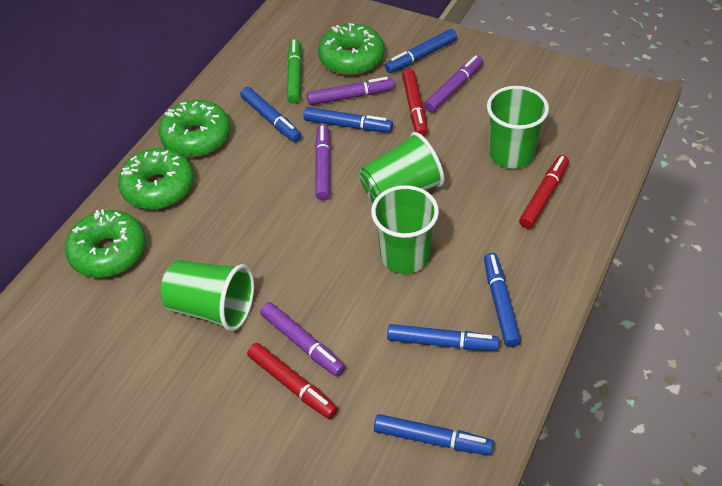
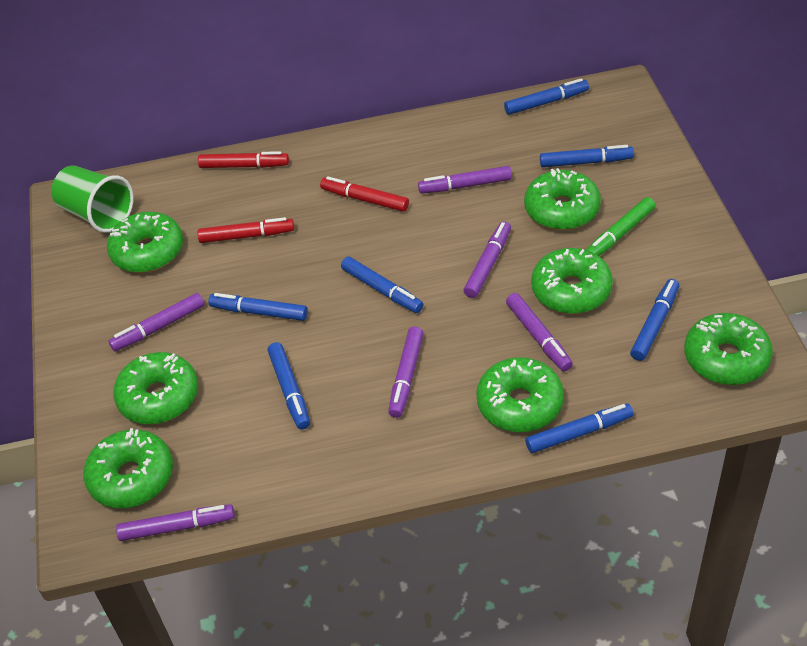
blue marker: [240,87,301,142] [303,107,393,132] [374,414,494,455] [385,29,457,73] [387,324,499,351] [484,253,521,347] = 6 -> [208,293,308,321] [268,342,310,429] [341,256,423,313] [504,78,589,115] [525,403,633,453] [540,145,634,167] [630,279,679,361] = 7
green cup: [161,260,254,331] [360,132,445,203] [371,185,439,274] [487,86,549,169] = 4 -> [52,165,134,233] = 1
green donut: [65,209,146,278] [118,148,194,209] [159,100,231,157] [318,23,384,75] = 4 -> [83,428,173,508] [107,212,183,273] [113,352,198,424] [476,357,564,432] [524,168,601,230] [531,248,613,314] [684,313,773,385] = 7
purple marker: [260,302,345,376] [307,77,394,105] [315,125,331,200] [424,55,483,112] = 4 -> [109,293,204,352] [116,504,235,541] [388,327,424,418] [418,166,512,194] [463,221,511,298] [506,293,573,371] = 6

